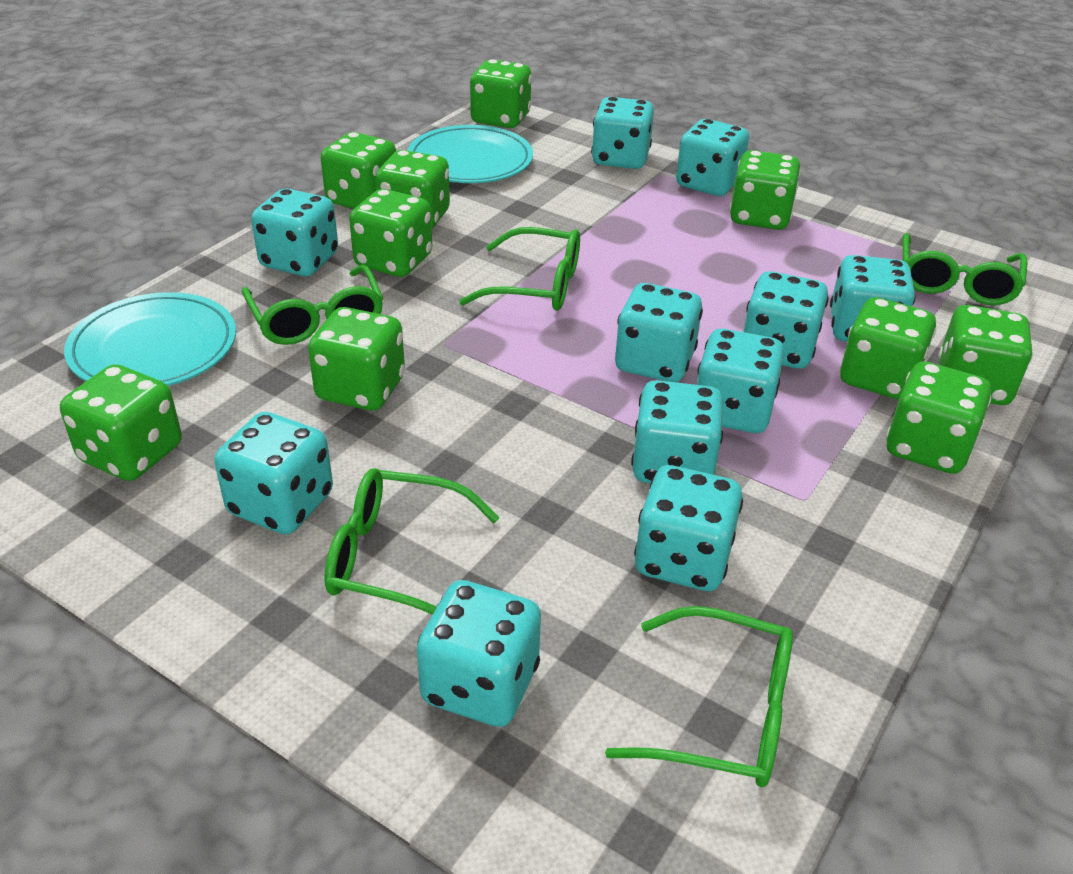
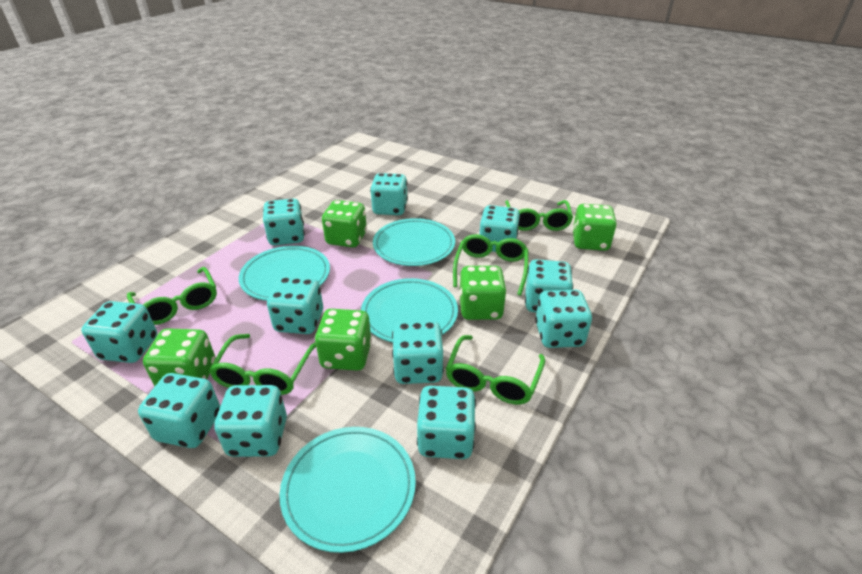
green dice: [60,364,182,481] [308,307,405,411] [321,132,396,209] [349,189,432,277] [375,150,450,229] [470,59,532,128] [730,150,801,230] [840,297,936,399] [886,362,992,474] [939,305,1033,405] = 10 -> [143,328,216,386] [315,309,372,371] [322,200,367,248] [459,266,507,320] [572,204,617,251] = 5
turquoise plate: [64,292,236,386] [407,125,533,183] = 2 -> [239,246,330,301] [280,427,416,553] [361,278,458,343] [373,218,455,266] = 4

